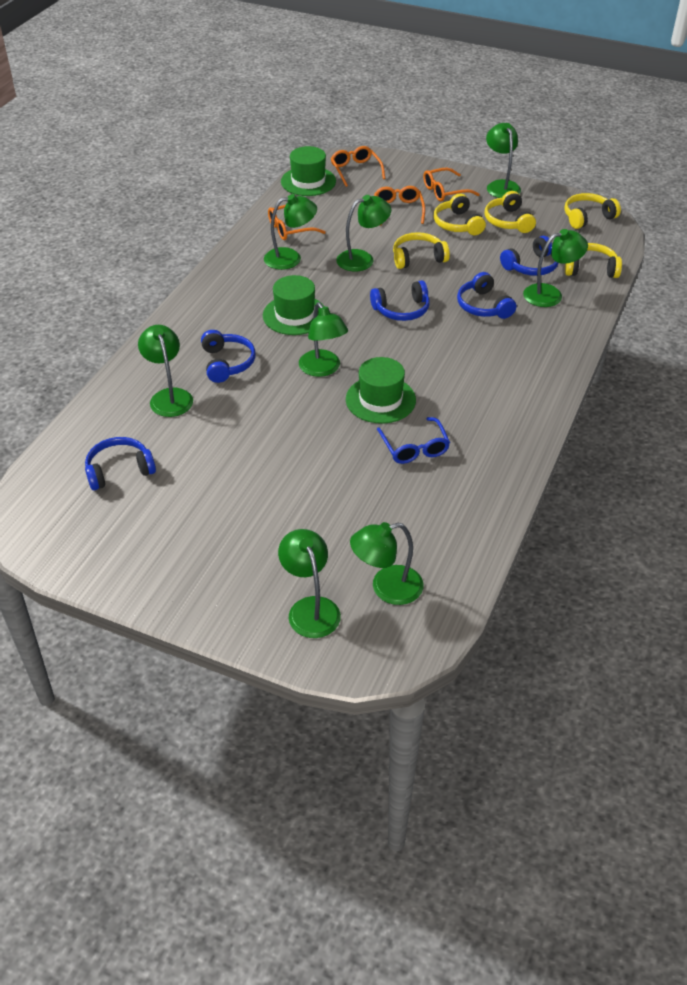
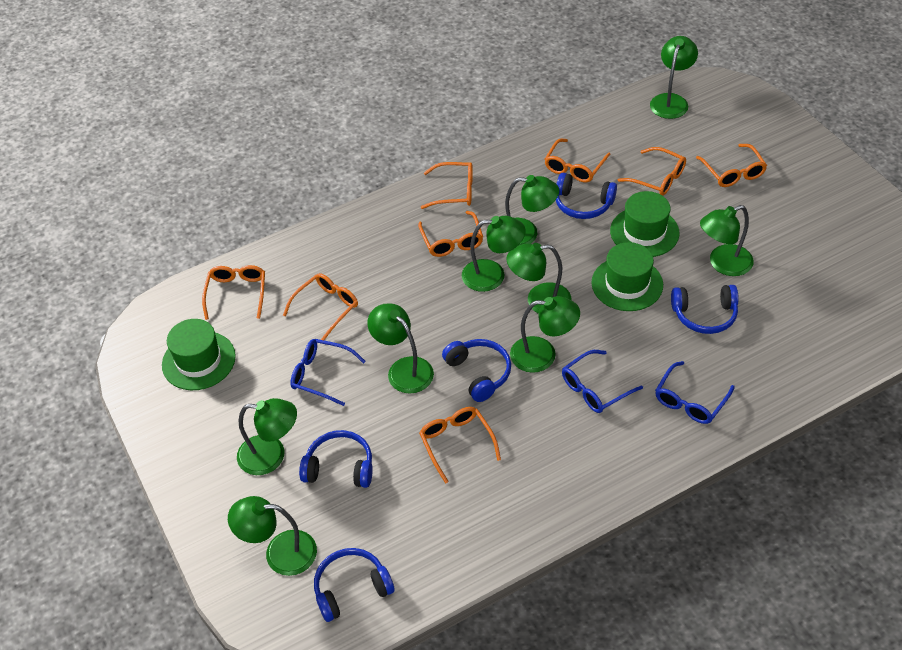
blue glasses: [377,417,450,464] = 1 -> [290,339,366,406] [562,350,643,413] [655,361,735,424] = 3
green lamp: [138,325,193,417] [264,194,317,270] [278,529,341,638] [299,302,348,377] [337,195,392,271] [350,522,423,605] [486,123,521,198] [523,229,588,307] = 8 -> [228,496,317,576] [237,398,297,475] [367,304,434,393] [462,216,525,292] [505,175,559,246] [506,243,572,314] [510,296,580,373] [650,36,698,119] [700,205,754,276] = 9
orange glasses: [268,205,326,240] [331,146,385,187] [374,186,425,226] [423,168,480,201] = 4 -> [202,265,265,320] [283,273,358,340] [418,211,483,257] [419,407,501,484] [421,162,473,209] [544,139,611,182] [618,147,686,196] [696,144,767,187] = 8
yellow headphones: [393,232,450,269] [434,193,486,235] [484,191,536,233] [564,193,621,229] [565,243,622,278] = 5 -> none = 0

